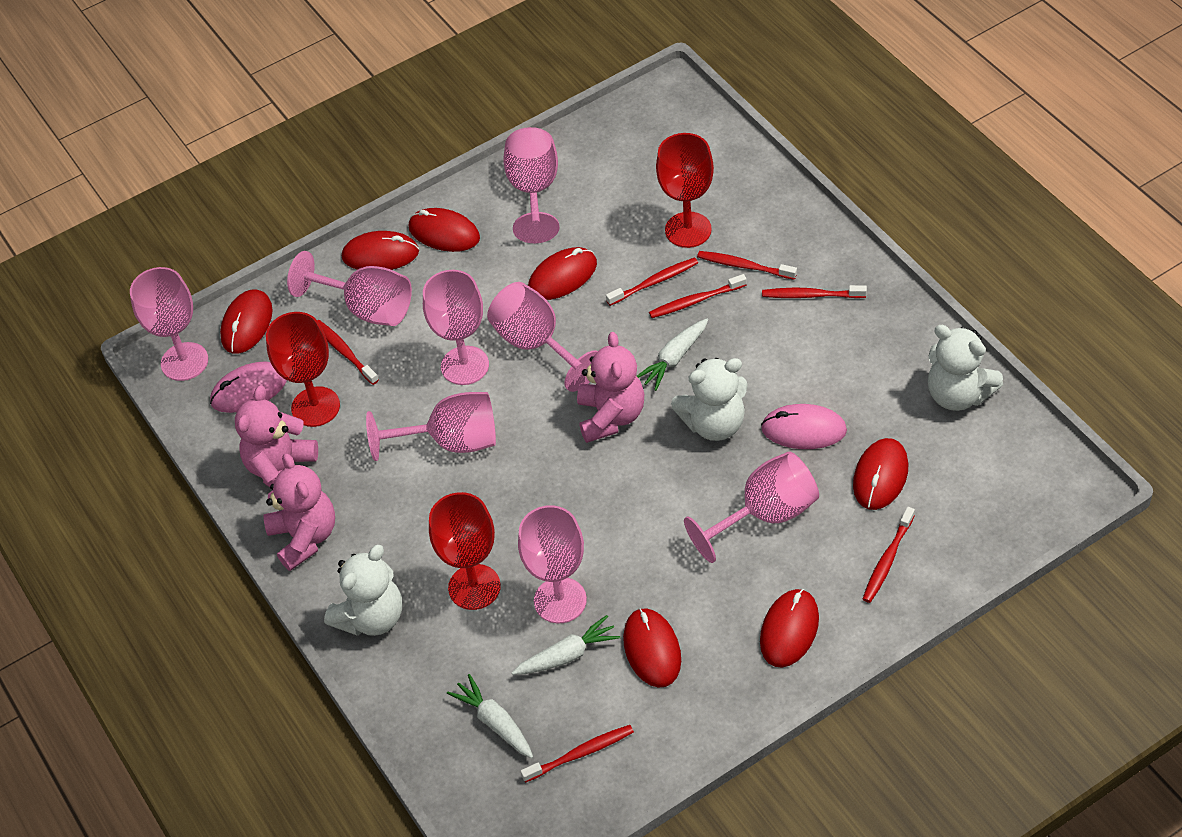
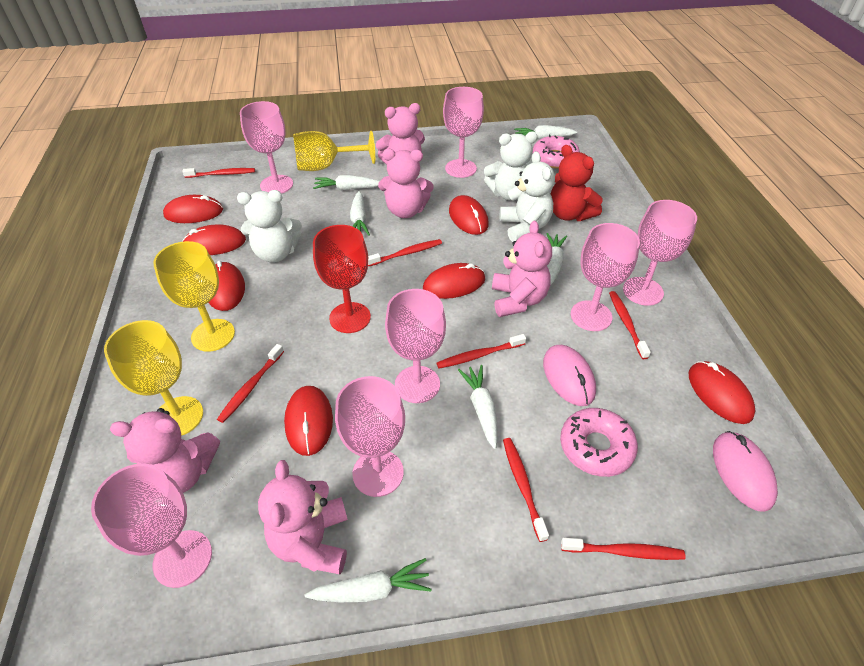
pink donut: none = 0 -> [533,135,580,169] [560,408,638,477] = 2
pink goblet: [130,267,208,381] [287,251,412,326] [366,392,496,461] [423,270,489,385] [487,282,598,392] [503,127,559,243] [518,505,587,623] [684,452,819,563] = 8 -> [91,463,212,588] [240,101,293,193] [335,376,405,497] [385,289,446,403] [443,87,484,178] [571,223,640,331] [623,200,697,306] = 7
pink teddy bear: [235,386,318,487] [263,453,335,571] [577,332,644,443] = 3 -> [110,408,220,493] [258,460,348,575] [376,103,425,165] [378,149,434,218] [492,221,552,317] = 5
red goblet: [266,312,340,427] [429,492,501,610] [656,133,714,248] = 3 -> [313,225,371,333] = 1
red teddy bear: none = 0 -> [550,145,603,221] = 1
white carrot: [447,674,533,758] [512,615,620,675] [637,318,708,391] = 3 -> [305,558,432,602] [313,175,380,190] [350,191,370,236] [458,365,498,449] [514,125,577,139] [547,233,567,286] = 6
yellow goblet: none = 0 -> [104,320,203,436] [153,241,235,352] [293,131,375,171] = 3

